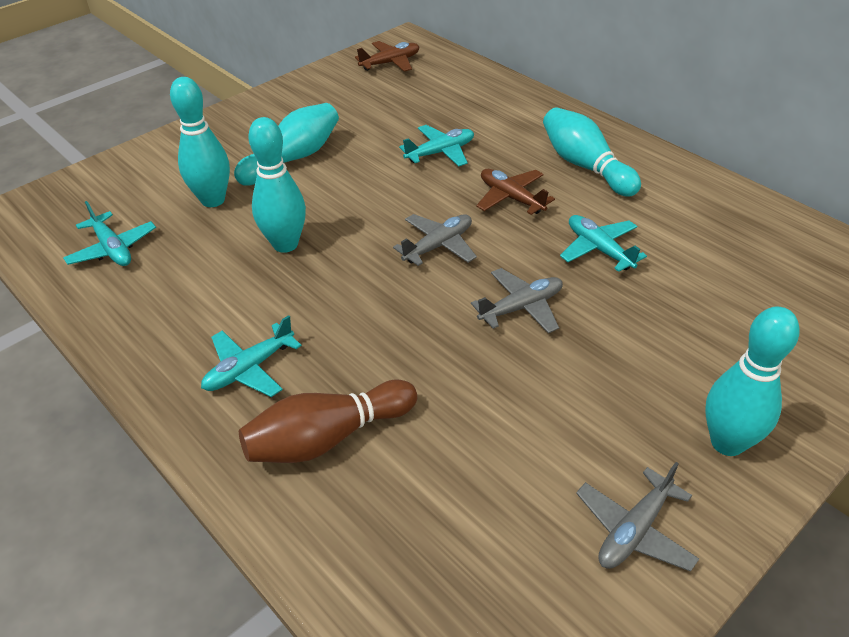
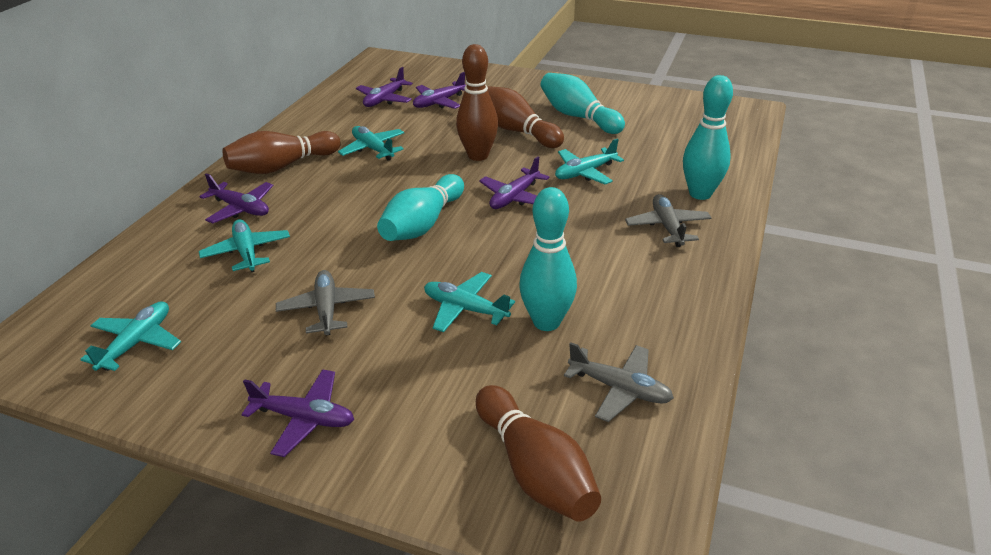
brown bowling pin: [239,380,417,463] = 1 -> [223,131,340,174] [456,44,498,161] [476,385,601,522] [487,86,564,148] = 4
brown plane: [355,41,419,72] [476,169,555,215] = 2 -> none = 0
purple plane: none = 0 -> [199,173,273,224] [241,369,354,457] [356,67,413,107] [413,72,466,109] [479,156,549,209] = 5
turquoise bowling pin: [170,77,230,207] [234,103,339,186] [248,117,306,253] [543,107,641,197] [705,307,800,456] = 5 -> [377,174,464,241] [519,187,577,331] [540,73,625,134] [683,75,733,200] = 4
turquoise plane: [63,201,156,266] [201,315,302,397] [399,125,474,167] [560,215,647,272] = 4 -> [80,302,181,371] [199,219,290,272] [338,126,404,161] [424,272,515,332] [555,138,624,184] = 5

